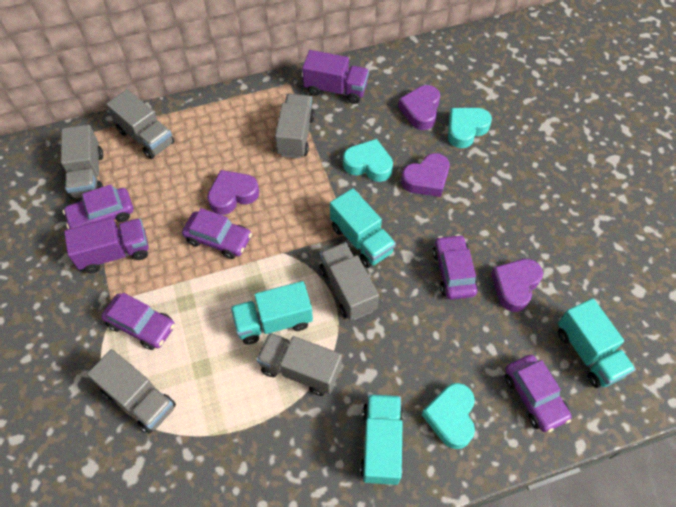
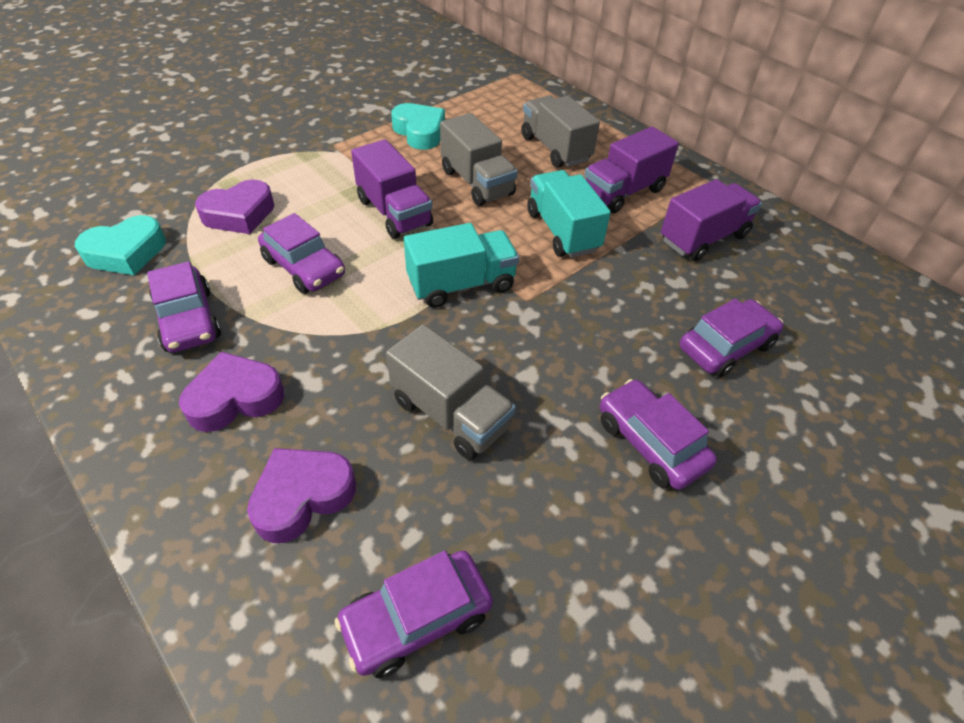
grey truck: [61,125,103,199] [87,349,176,434] [106,89,175,159] [257,333,342,396] [275,94,315,158] [319,242,379,320] = 6 -> [386,324,516,460] [440,113,517,206] [521,95,600,168] = 3
purple heart: [207,170,259,215] [398,85,440,130] [401,153,450,197] [491,259,543,312] = 4 -> [179,352,284,432] [195,180,274,234] [247,448,356,543] = 3
purple truck: [64,218,149,273] [302,50,369,104] = 2 -> [351,139,433,239] [584,127,679,213] [661,179,762,261] = 3
turquoise heart: [343,139,393,182] [421,383,475,449] [448,108,492,148] = 3 -> [75,215,166,275] [391,103,445,150] = 2
turquoise truck: [231,281,313,345] [330,188,396,268] [360,394,403,485] [558,298,636,388] = 4 -> [404,223,519,308] [527,170,611,258] = 2

